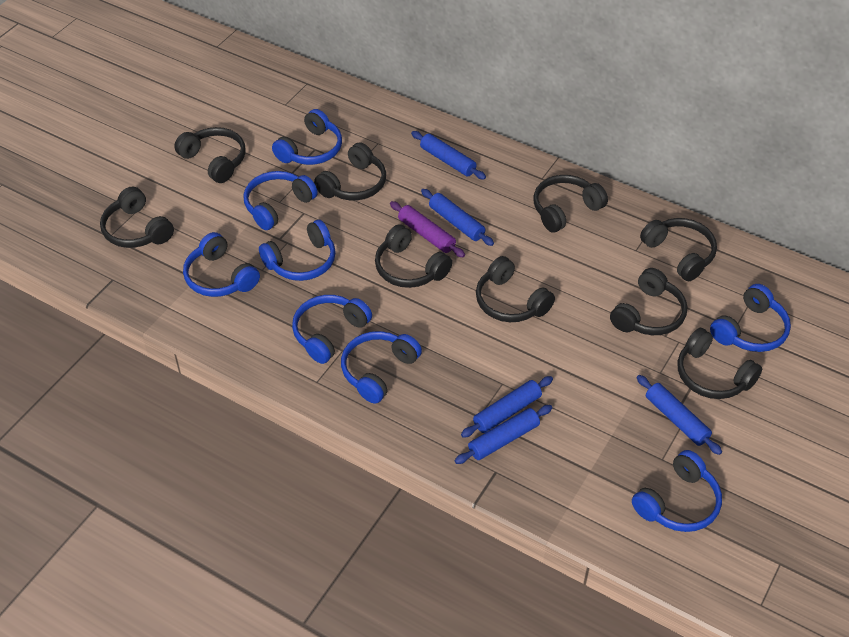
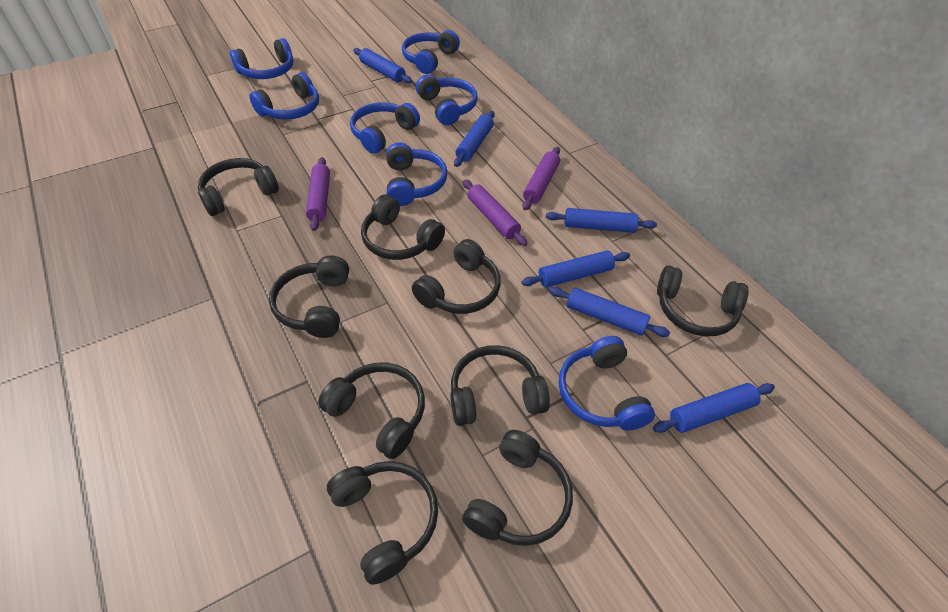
blue headphones: [183,232,260,297] [244,171,318,230] [259,220,336,281] [272,109,342,165] [292,295,372,364] [341,331,422,404] [632,450,722,532] [710,284,791,352] = 8 -> [230,38,293,79] [249,72,319,120] [350,102,420,154] [386,142,447,206] [402,30,460,74] [416,74,478,125] [559,336,655,430] = 7
blue rolling pin: [411,131,486,179] [421,189,494,246] [455,405,552,464] [461,376,553,438] [637,375,722,455] = 5 -> [353,48,412,83] [454,111,495,167] [522,250,630,287] [546,208,657,233] [549,287,670,337] [653,383,775,433] = 6
purple rolling pin: [390,201,465,257] = 1 -> [306,157,330,231] [463,180,527,246] [523,147,560,210] = 3

